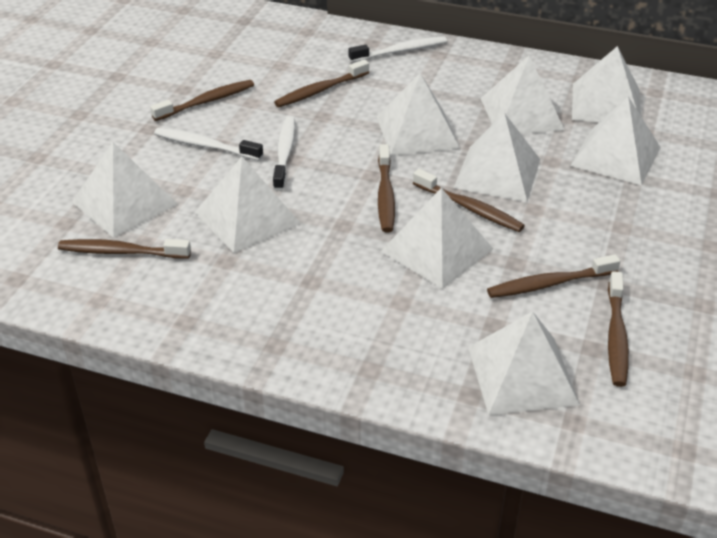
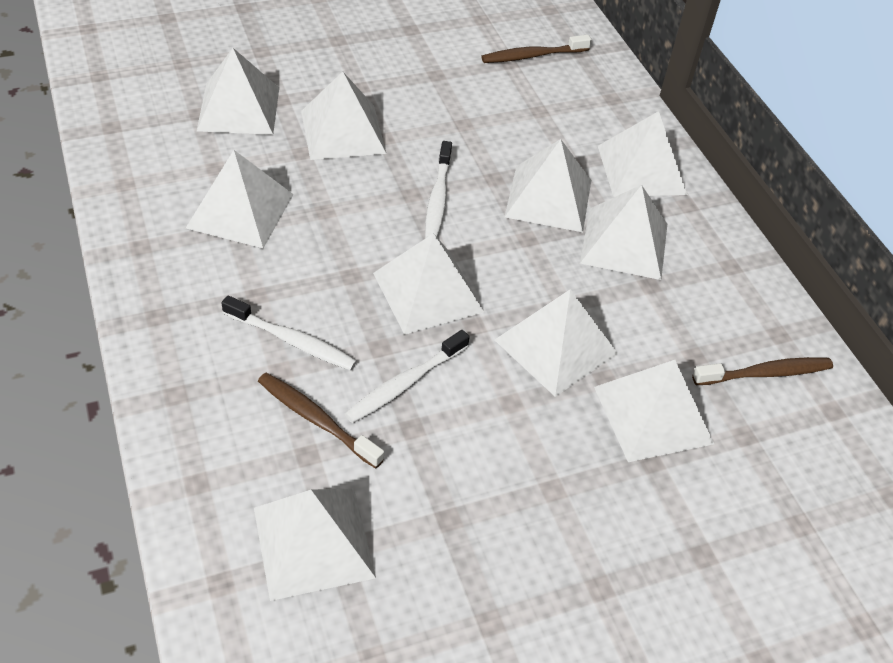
brown toothbrush: [58,239,191,259] [150,80,254,121] [274,59,369,107] [378,144,395,232] [413,169,525,232] [487,254,620,298] [608,271,629,387] = 7 -> [258,373,384,469] [481,35,591,63] [692,357,833,385] = 3
white pyramid: [72,142,178,238] [195,157,301,253] [377,73,460,156] [381,188,493,289] [454,113,540,202] [468,311,580,415] [481,56,565,134] [570,97,660,186] [572,46,641,122] = 9 -> [186,150,294,248] [197,48,279,135] [254,488,376,601] [301,72,386,160] [373,233,484,335] [495,289,618,397] [504,139,591,232] [580,185,667,280] [594,360,714,462] [598,111,688,197] = 10

